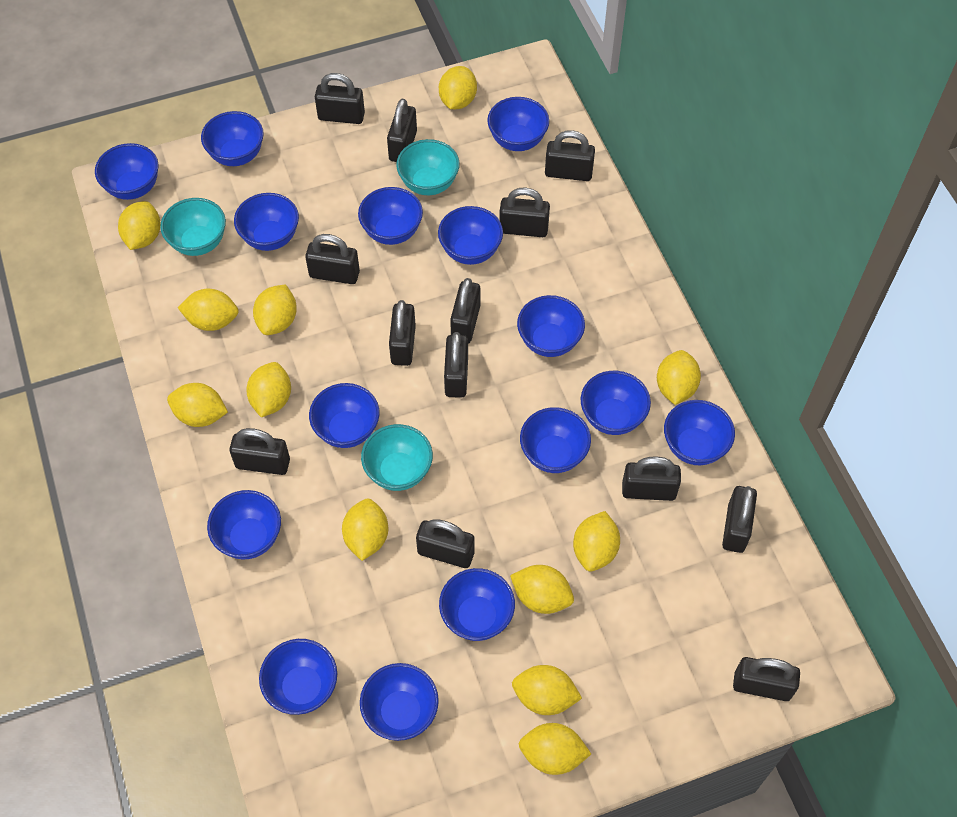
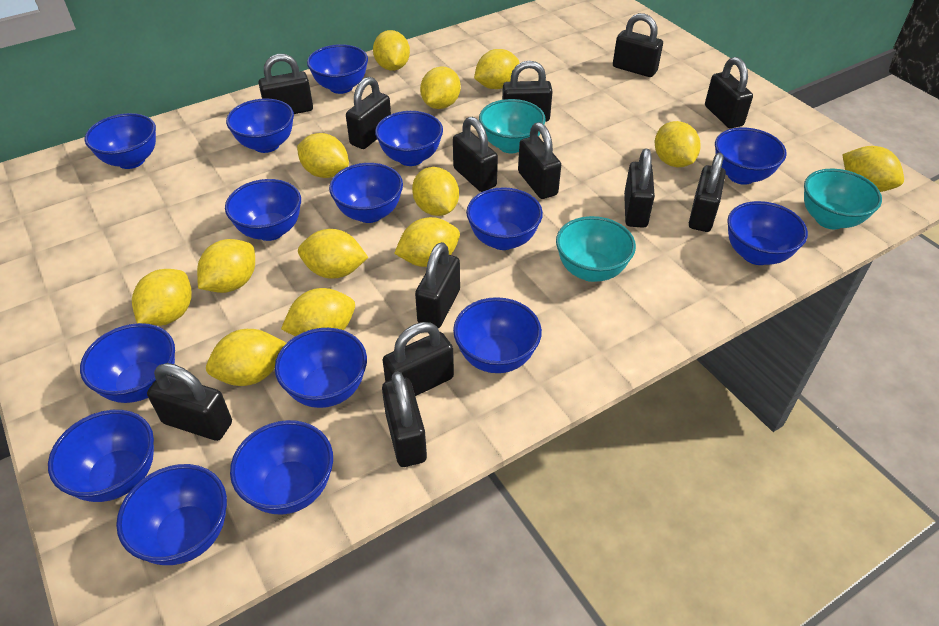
yellow lemon: [118,201,161,250] [167,383,228,427] [178,289,239,331] [246,362,291,417] [253,284,297,335] [342,499,388,561] [439,66,477,109] [510,565,574,614] [512,665,582,715] [519,723,591,775] [573,511,620,572] [657,350,701,405] = 12 -> [132,269,192,326] [197,239,255,293] [206,329,286,386] [281,288,355,336] [297,133,349,178] [298,229,368,279] [373,30,410,71] [394,217,460,267] [412,167,459,216] [420,67,461,109] [474,49,519,89] [655,121,701,167] [842,146,904,192] = 13

